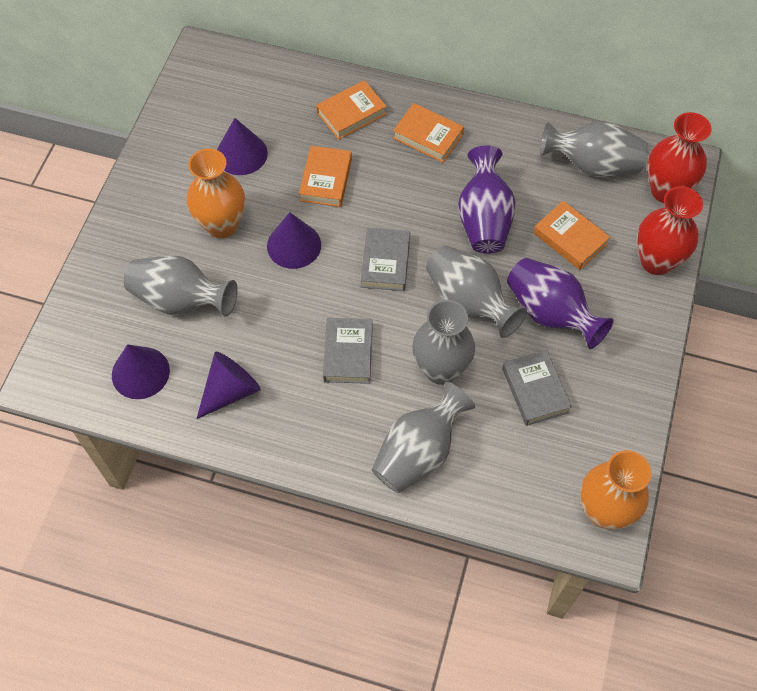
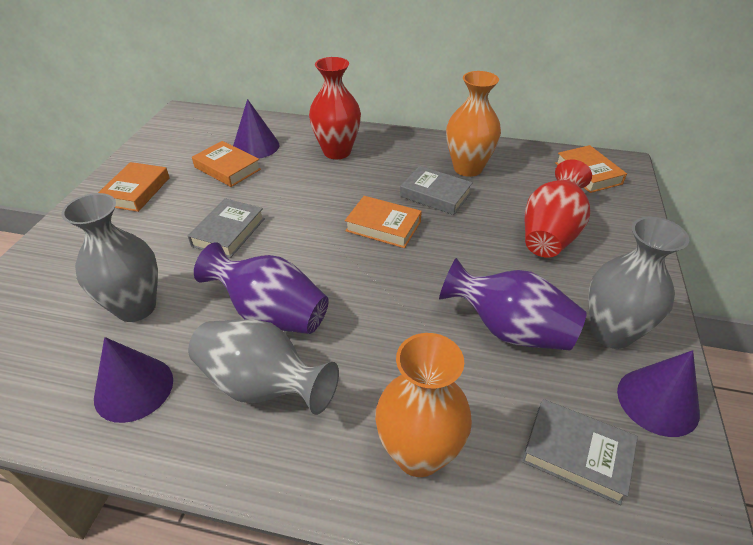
grey vase: [124,255,238,317] [372,382,475,493] [412,300,475,385] [426,246,527,338] [540,121,648,177] = 5 -> [61,193,158,322] [188,319,339,415] [589,217,689,349] = 3
purple cone: [112,344,170,399] [197,352,261,419] [217,118,268,175] [267,212,321,269] = 4 -> [94,337,173,423] [233,99,279,159] [617,350,700,437] = 3

